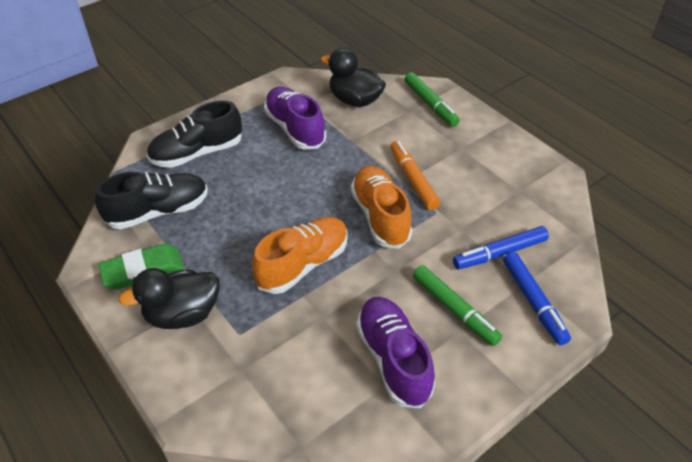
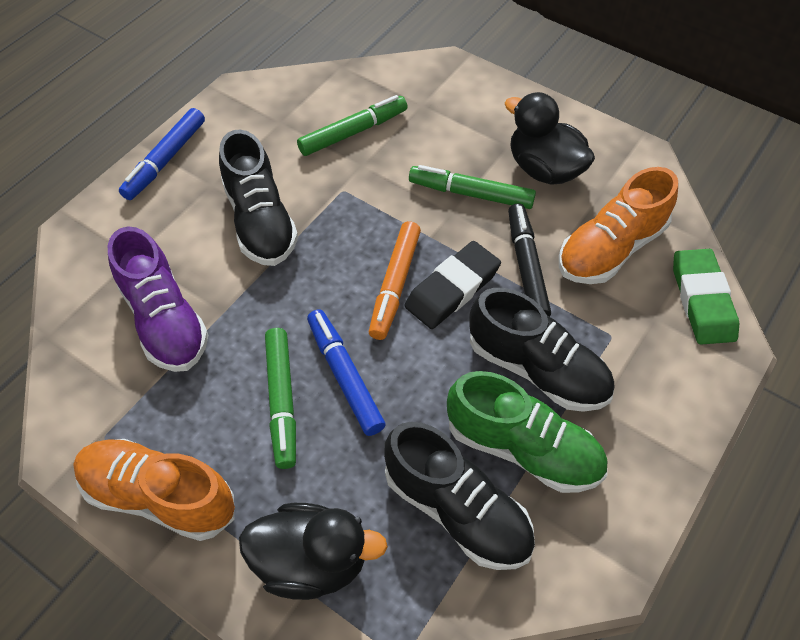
black eraser: none = 0 -> [405,241,501,329] = 1
black marker: none = 0 -> [508,204,551,317] = 1
black shoe: [95,172,208,229] [147,101,242,168] = 2 -> [219,129,298,266] [384,422,535,570] [469,288,615,412] = 3
green marker: [404,72,460,127] [413,265,502,346] = 2 -> [265,328,296,469] [297,95,408,156] [409,165,536,209] = 3
green shoe: none = 0 -> [447,371,607,493] = 1
purple shoe: [264,87,326,149] [356,297,435,408] = 2 -> [108,227,209,372] = 1

